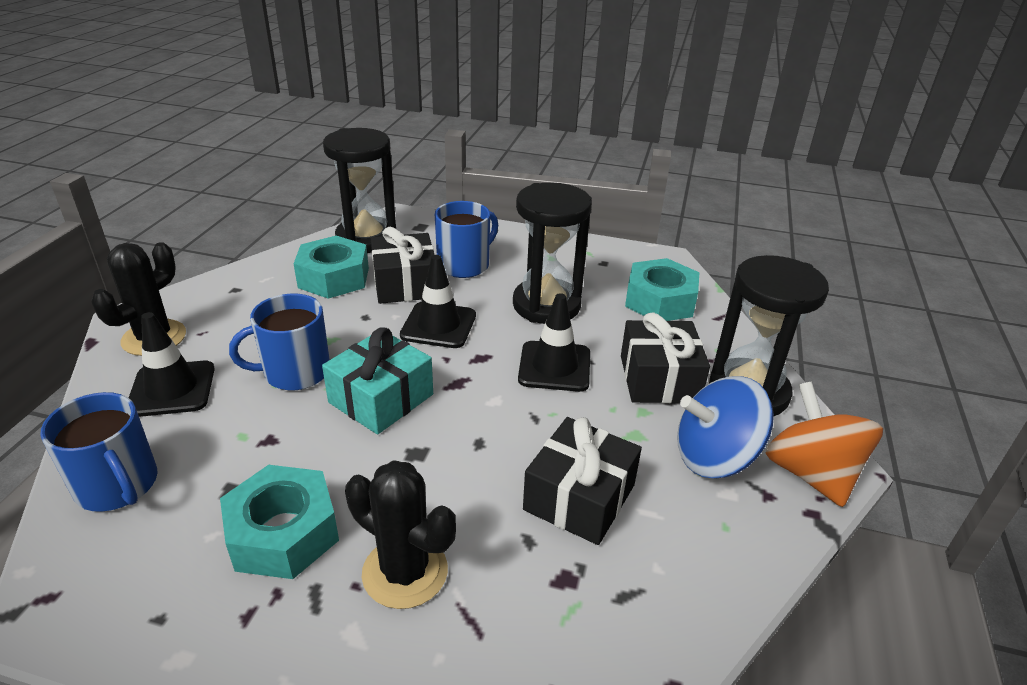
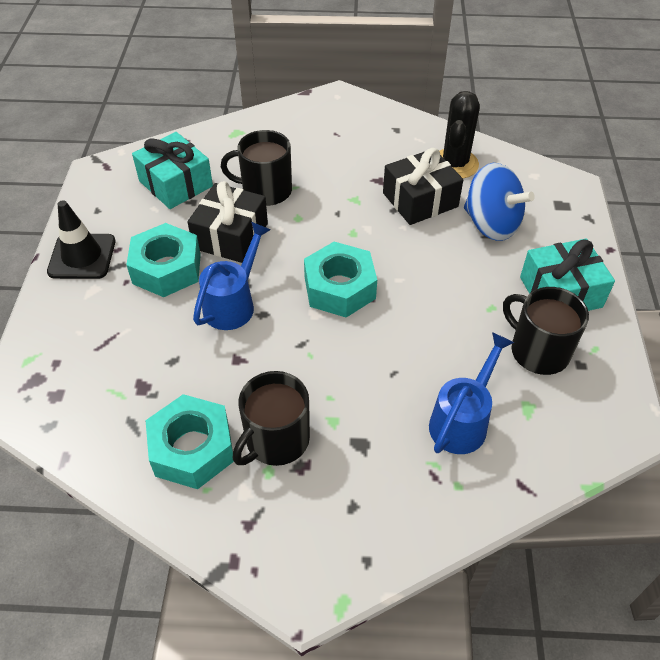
black cactus: [92,242,186,356] [345,460,456,609] = 2 -> [440,91,480,179] = 1
black gift: [371,227,434,304] [523,417,642,545] [621,313,710,403] = 3 -> [187,181,268,263] [383,148,463,225] = 2
black hourglass: [323,128,396,253] [513,182,592,324] [709,255,829,416] = 3 -> none = 0
black mug: none = 0 -> [221,130,292,206] [233,371,310,466] [503,287,589,375] = 3
black traffic cone: [129,312,215,417] [400,255,476,348] [518,293,590,392] = 3 -> [47,200,116,279] = 1
blue mug: [40,392,157,512] [229,294,330,390] [435,201,498,278] = 3 -> none = 0
blue watering can: none = 0 -> [193,222,271,330] [429,332,514,454] = 2
orange spinning top: [766,382,883,507] = 1 -> none = 0
turquoise gift: [322,327,433,434] = 1 -> [132,132,213,209] [520,238,615,311] = 2

